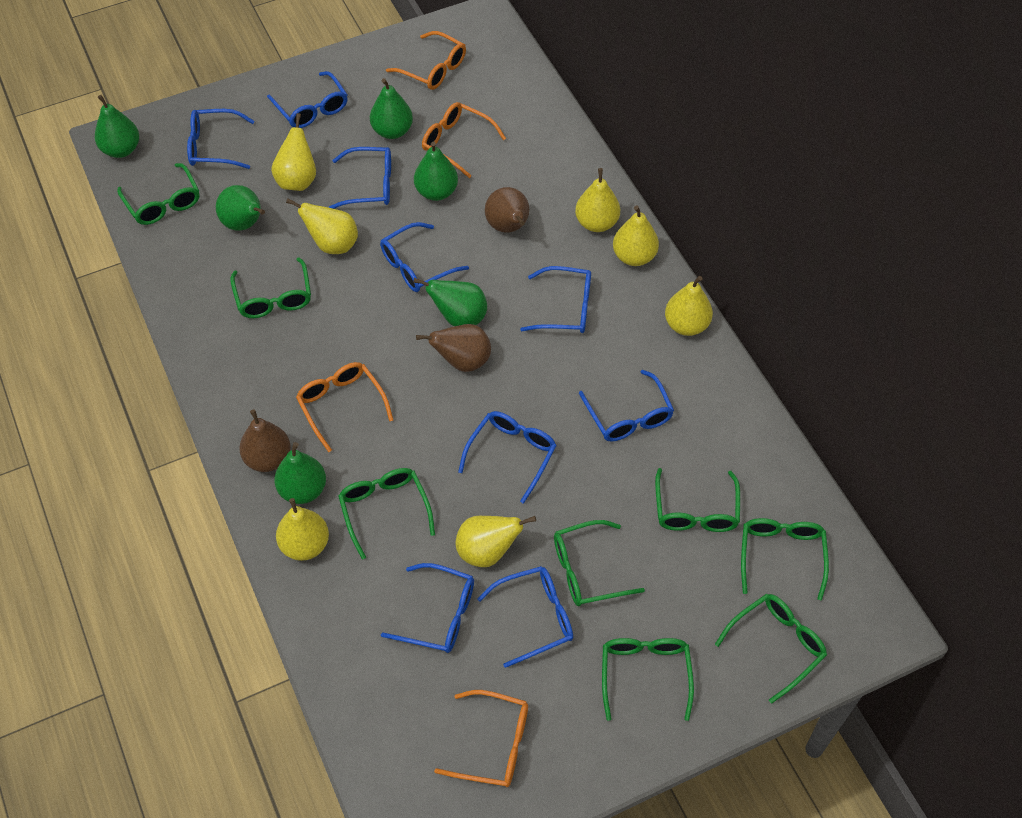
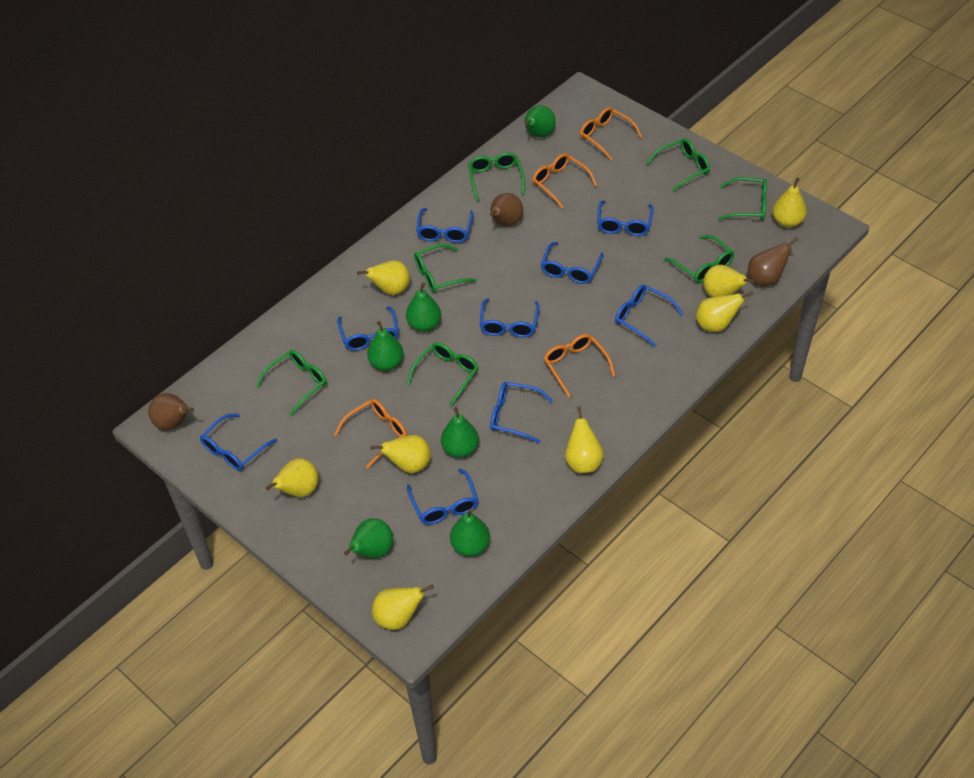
green glasses: [117,163,199,225] [230,257,311,318] [338,468,435,560] [554,520,645,606] [602,638,694,721] [655,468,740,532] [715,594,827,704] [741,518,829,600] = 8 -> [256,350,327,416] [407,342,479,407] [414,244,477,293] [468,152,525,201] [646,138,710,192] [664,235,734,283] [718,177,767,220] = 7
yellow pear: [271,113,316,191] [276,498,329,561] [286,199,358,254] [456,516,536,567] [575,168,620,232] [613,205,659,266] [665,276,713,336] = 7 -> [266,458,319,497] [357,260,410,295] [370,435,431,473] [372,585,434,630] [565,406,604,473] [696,291,754,332] [703,265,755,297] [772,178,807,228] = 8

